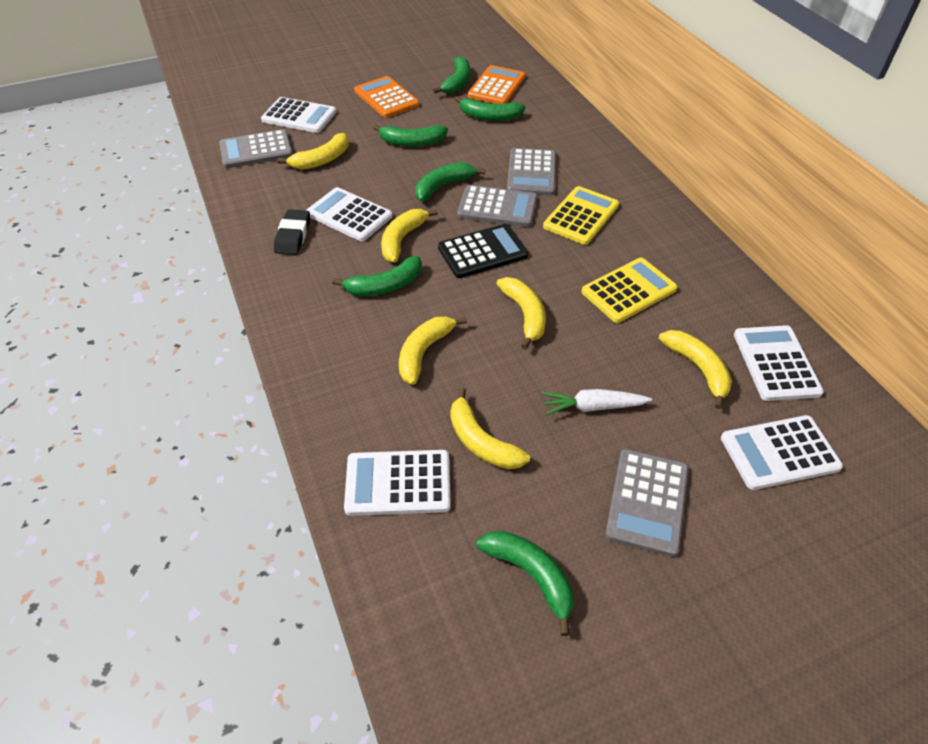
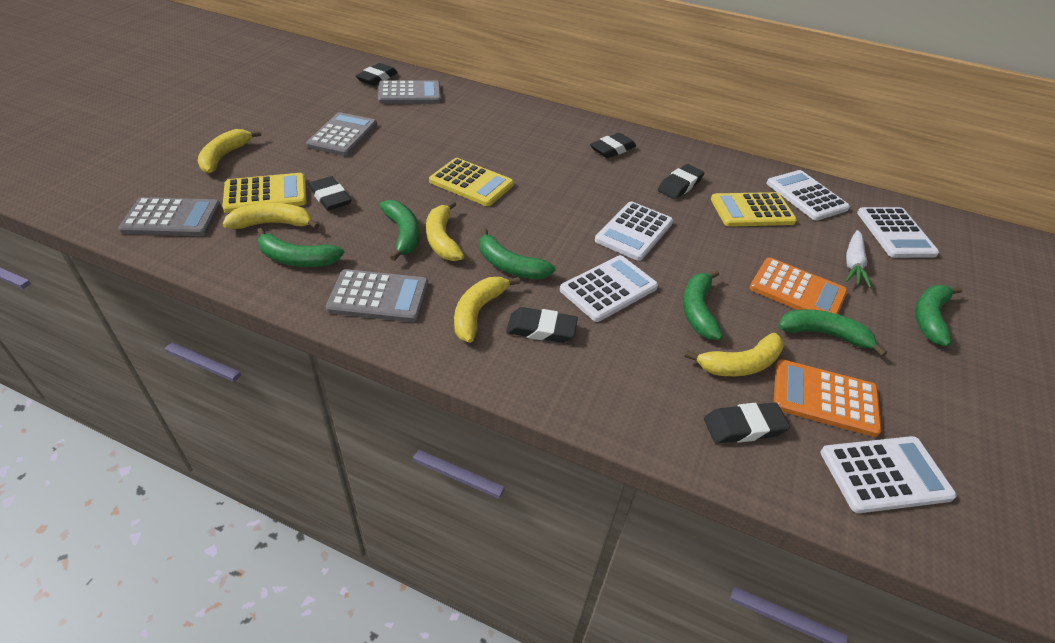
black calculator: [438,224,529,278] = 1 -> none = 0
black eraser: [274,209,310,255] = 1 -> [309,176,351,210] [355,63,398,86] [506,307,578,343] [590,133,636,158] [658,164,704,199] [704,402,790,444] = 6
yellow banana: [278,133,349,170] [381,209,438,262] [399,316,467,385] [450,388,530,469] [496,277,546,350] [659,330,732,409] = 6 -> [198,129,261,173] [222,203,319,229] [426,201,464,261] [454,277,520,343] [684,333,784,376] = 5
yellow calculator: [543,186,619,245] [582,258,678,323] = 2 -> [222,173,307,213] [429,158,514,206] [711,192,797,227] = 3

